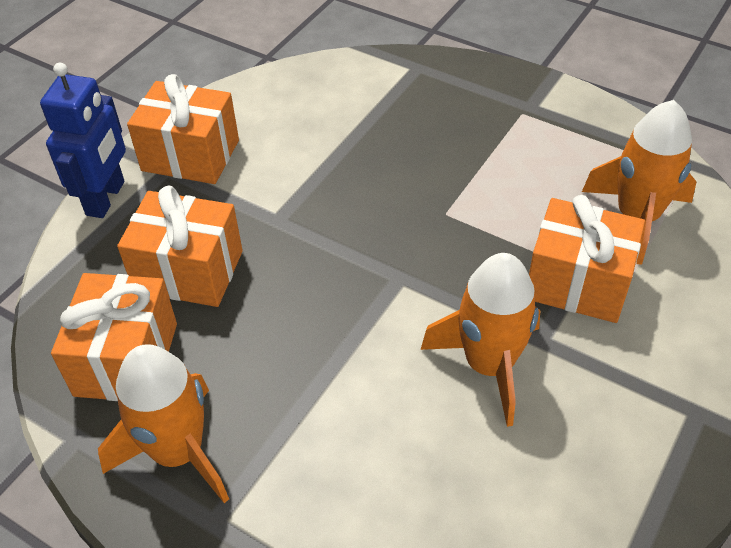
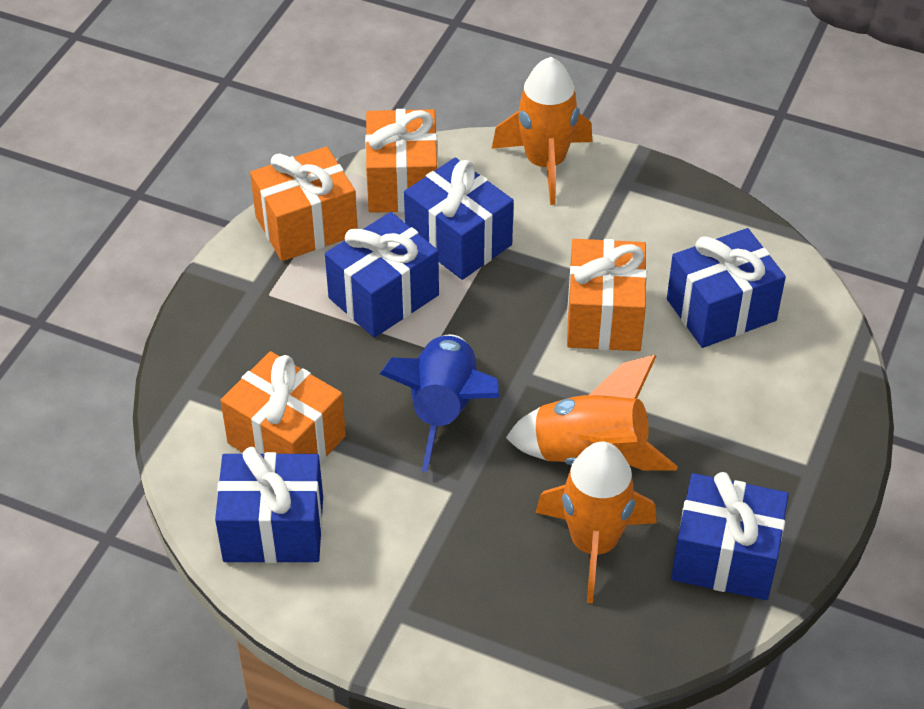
blue gift: none = 0 -> [215,447,323,563] [325,212,439,338] [404,158,514,280] [667,228,786,348] [671,472,789,600] = 5
blue robot: [40,62,126,218] = 1 -> none = 0
blue rocket: none = 0 -> [380,334,500,472] = 1

